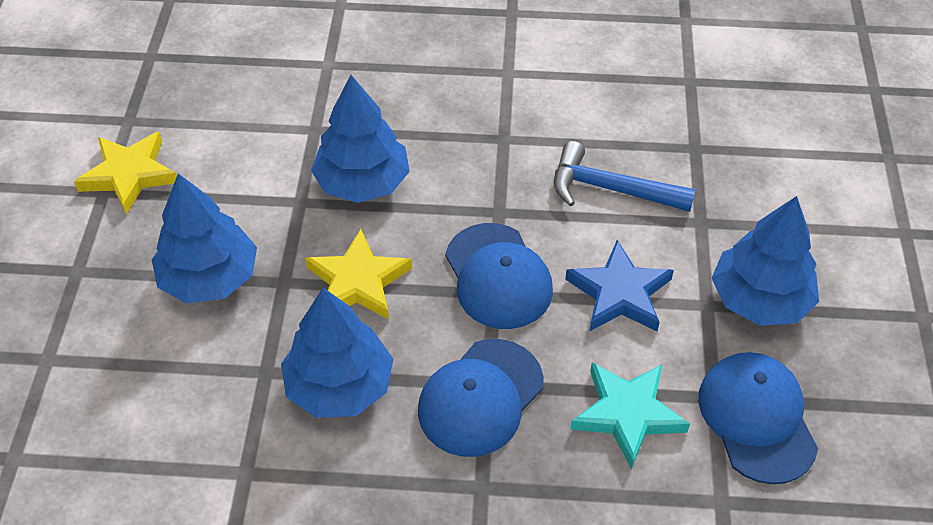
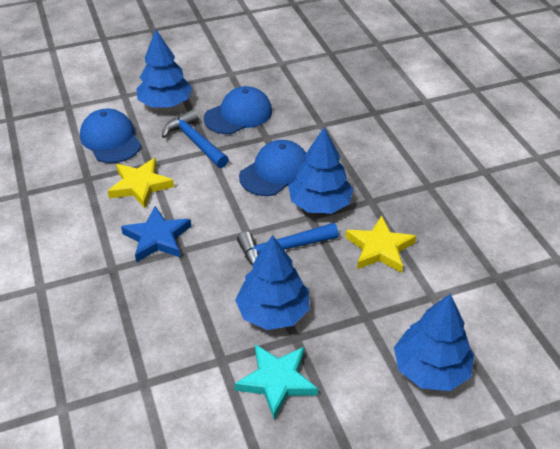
blue hammer: [554,141,696,212] = 1 -> [162,109,229,168] [237,223,339,266] = 2

